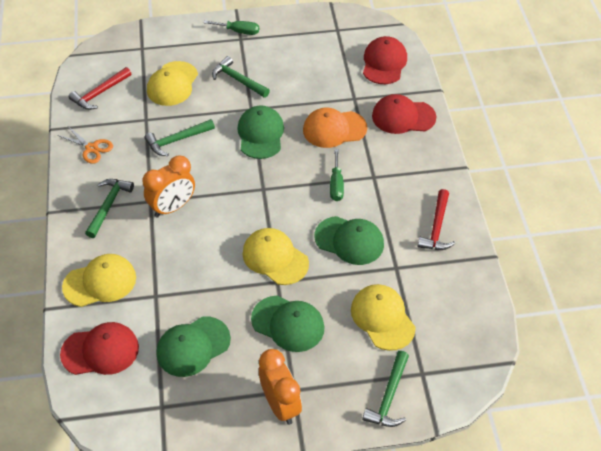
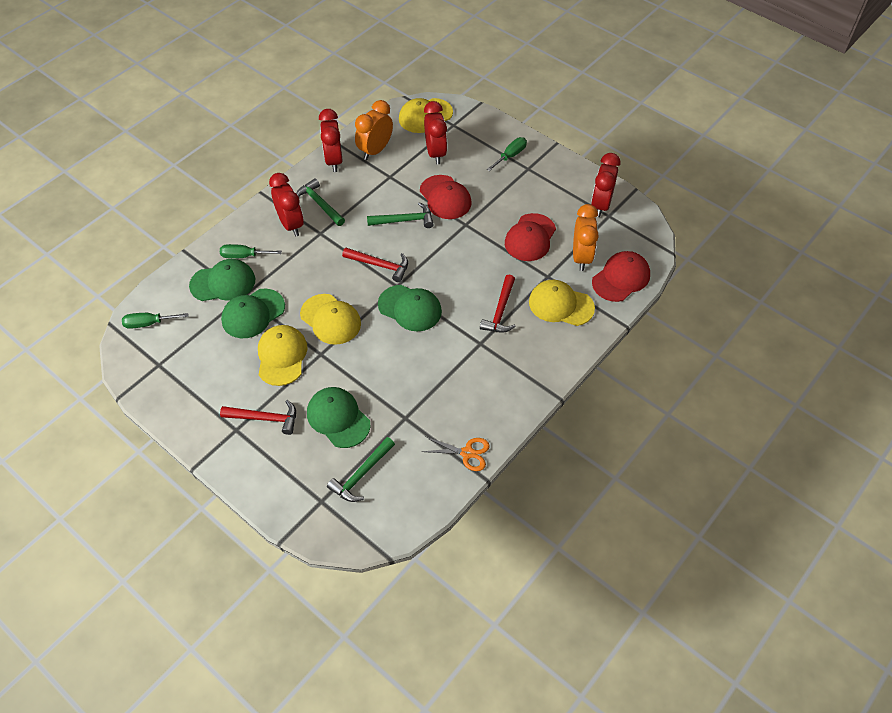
green hammer: [85,179,134,238] [145,119,215,156] [212,56,270,98] [362,351,409,427] = 4 -> [296,178,345,226] [327,437,395,502] [367,202,434,228] = 3
green screwdriver: [203,20,259,35] [330,149,344,201] = 2 -> [122,313,188,329] [220,244,282,259] [487,137,527,171] = 3
orange cap: [303,107,367,148] = 1 -> none = 0
red clock: none = 0 -> [269,173,304,236] [319,109,343,172] [424,101,447,164] [591,153,621,217] = 4
red hammer: [69,67,131,110] [417,189,455,250] = 2 -> [220,400,296,435] [342,248,408,282] [480,275,516,333] = 3

